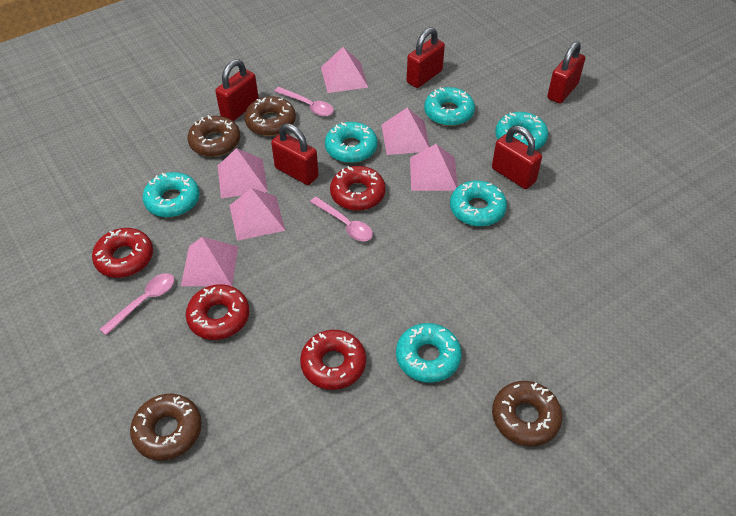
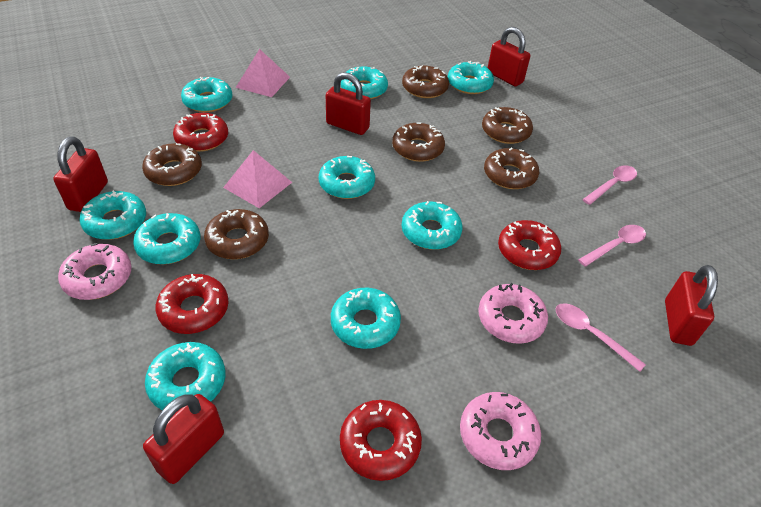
brown donut: [130,394,202,461] [188,115,240,157] [244,96,296,136] [492,381,563,447] = 4 -> [142,143,202,186] [204,209,269,259] [392,122,445,162] [402,65,449,98] [482,107,533,144] [484,147,539,189] = 6
pink donut: none = 0 -> [58,243,132,300] [460,392,541,470] [478,283,548,344] = 3
pink pyramid: [181,237,238,286] [218,148,268,198] [229,188,285,241] [321,47,368,93] [382,107,430,155] [410,144,458,191] = 6 -> [223,150,292,208] [236,49,290,97] = 2
turquoise donut: [143,172,200,217] [325,122,378,163] [396,323,462,383] [424,87,475,126] [450,180,507,227] [495,112,548,150] = 6 -> [80,190,146,240] [133,213,200,264] [145,342,225,410] [181,77,232,112] [319,156,375,199] [331,288,401,349] [341,67,388,99] [402,201,463,250] [448,61,494,94] = 9

